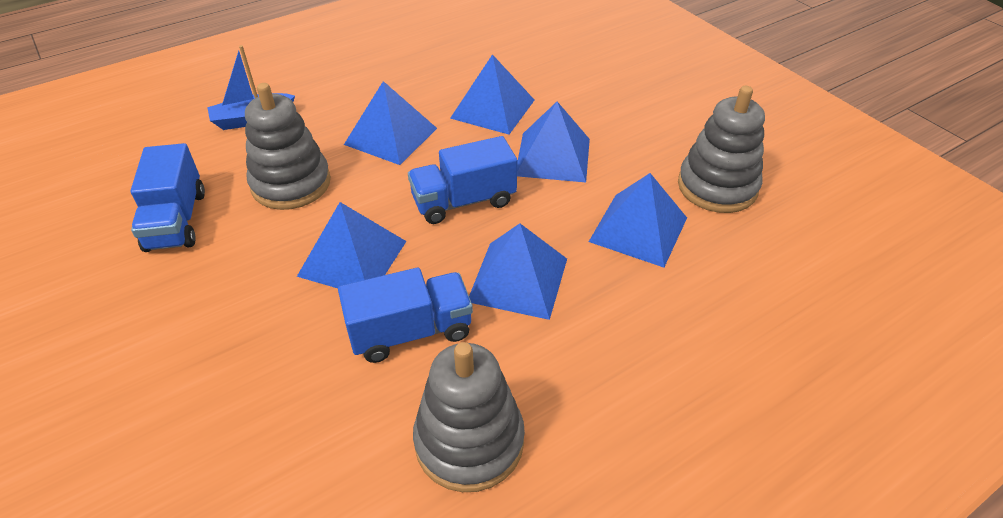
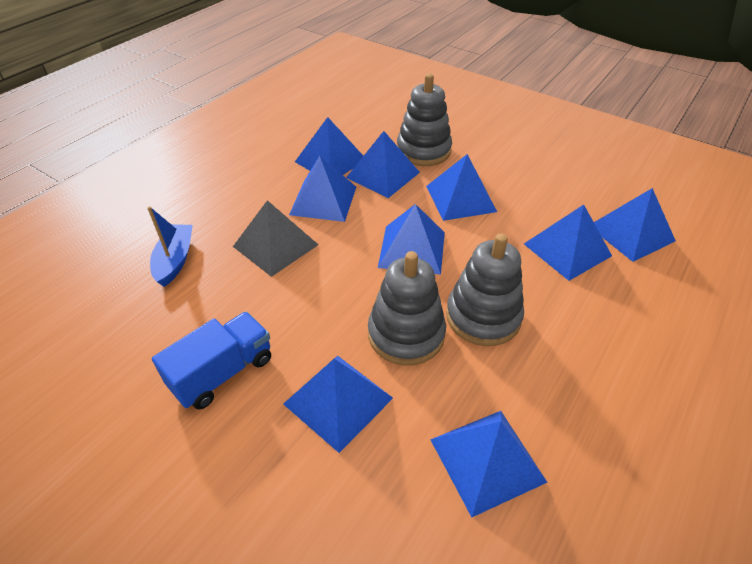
blue pyramid: [297,202,406,288] [344,81,437,165] [450,54,534,135] [469,223,567,320] [517,102,590,182] [589,173,687,268] = 6 -> [283,356,393,453] [289,156,356,222] [295,117,363,175] [346,131,420,198] [378,204,445,275] [426,154,497,221] [430,411,548,517] [524,205,612,281] [594,188,676,262] = 9
blue truck: [130,143,205,252] [338,268,473,363] [408,136,517,224] = 3 -> [152,312,271,409] = 1
grey pyramid: none = 0 -> [233,200,319,277] = 1

